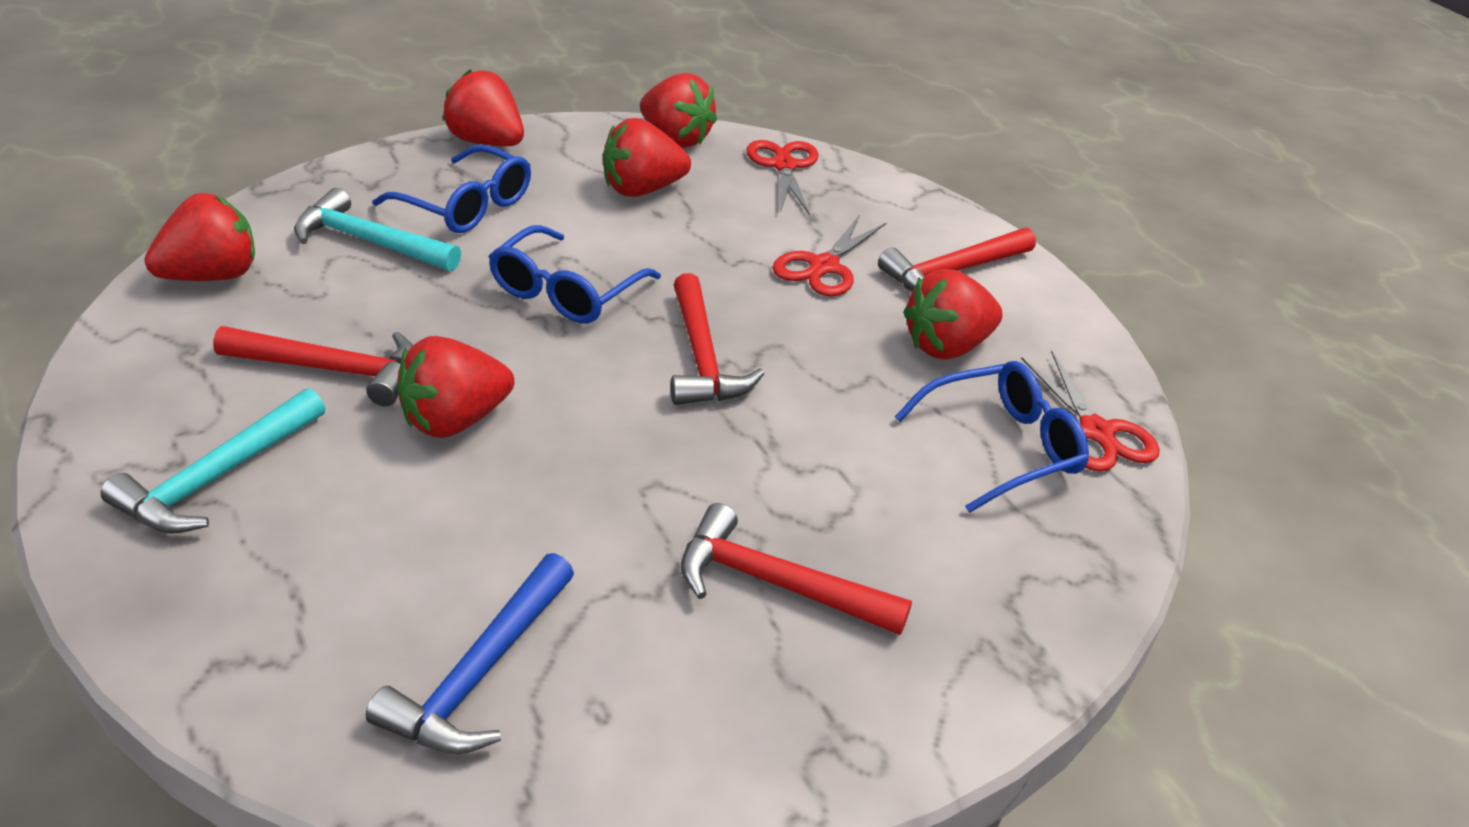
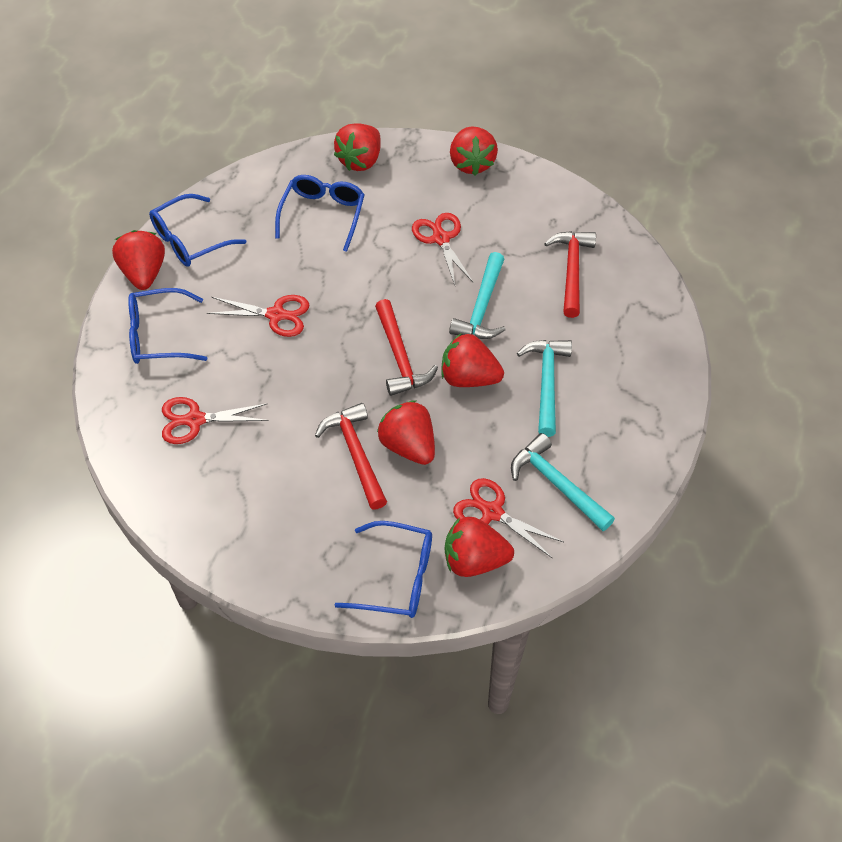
blue glasses: [372,144,531,233] [488,225,661,323] [895,361,1089,513] = 3 -> [128,288,208,364] [149,194,246,267] [275,175,365,252] [335,521,432,618] = 4
blue hammer: [366,553,574,754] = 1 -> none = 0
red hammer: [213,326,413,406] [671,273,765,405] [681,503,912,635] [878,227,1036,292] = 4 -> [315,403,387,510] [375,299,438,396] [544,231,596,318] = 3
red scissors: [747,140,818,215] [772,215,887,296] [1021,351,1160,472] = 3 -> [162,397,269,444] [207,295,309,337] [412,213,474,285] [453,478,563,558] = 4
turquoise hammer: [100,388,325,534] [294,188,461,271] = 2 -> [449,252,506,339] [511,433,615,531] [517,340,572,437] = 3

